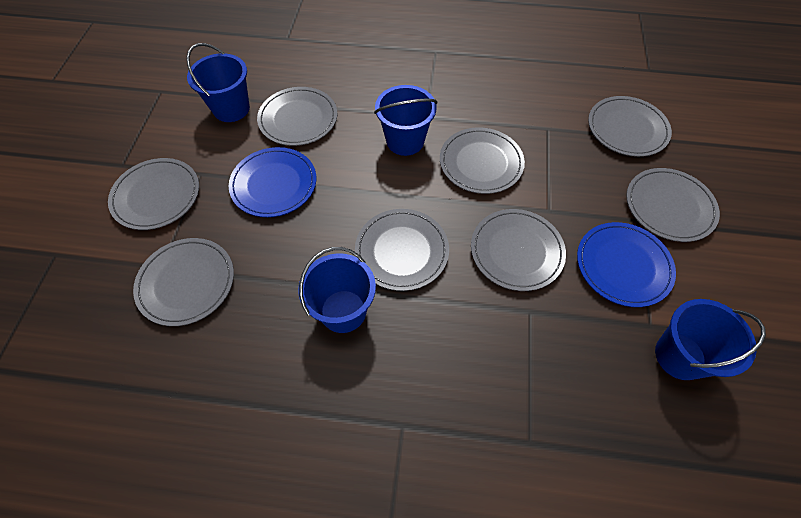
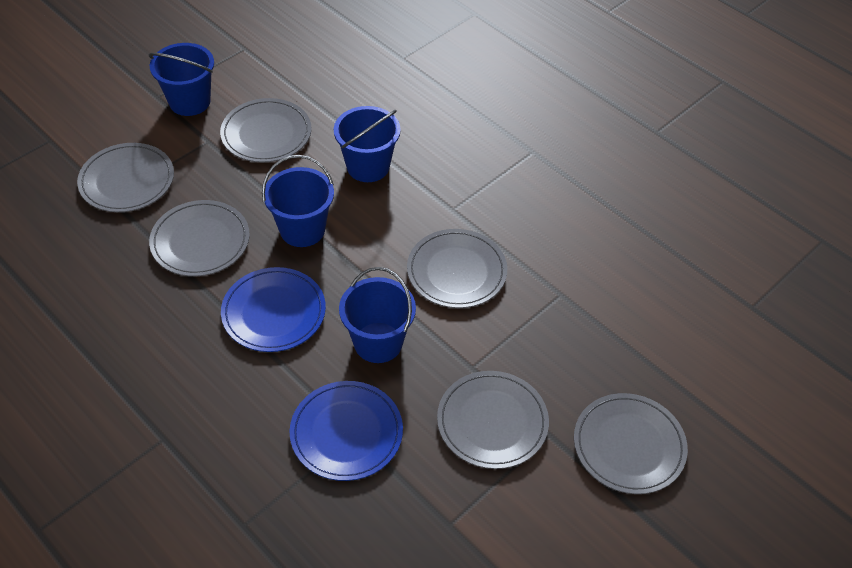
grey plate: [108,158,199,230] [133,238,234,326] [257,87,337,146] [355,209,449,291] [440,127,525,194] [471,209,566,291] [588,96,672,157] [626,168,720,242] = 8 -> [77,143,174,212] [149,200,250,276] [220,98,311,162] [407,229,507,308] [437,371,549,469] [574,393,688,494] = 6

